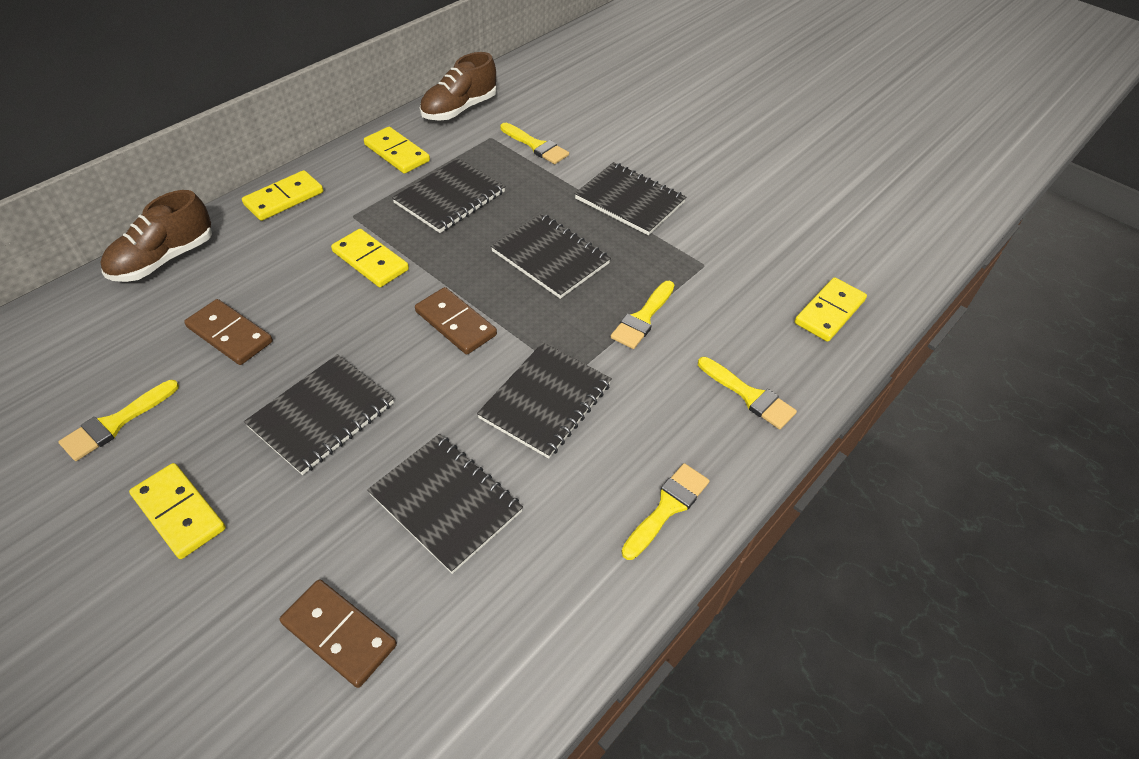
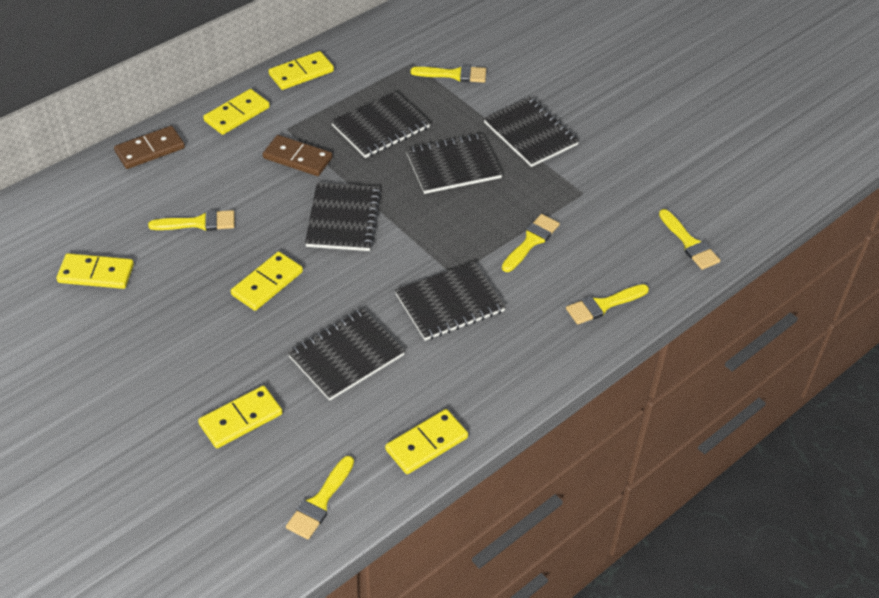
brown domino: [184,299,273,365] [280,579,397,688] [415,287,497,355] = 3 -> [114,126,185,169] [263,135,332,176] = 2
brown shoe: [100,190,212,282] [420,52,497,121] = 2 -> none = 0
yellow brush: [58,380,179,461] [500,123,569,164] [610,281,674,349] [621,463,710,560] [698,357,797,429] = 5 -> [148,210,235,231] [286,456,354,539] [411,65,486,83] [502,214,560,272] [566,284,649,325] [659,209,720,270] = 6
yellow domino: [129,463,226,559] [242,170,323,221] [331,229,409,287] [364,127,430,174] [795,277,867,342] = 5 -> [56,253,134,289] [198,386,283,448] [203,89,270,135] [231,251,303,311] [268,51,334,90] [385,409,468,474] = 6

